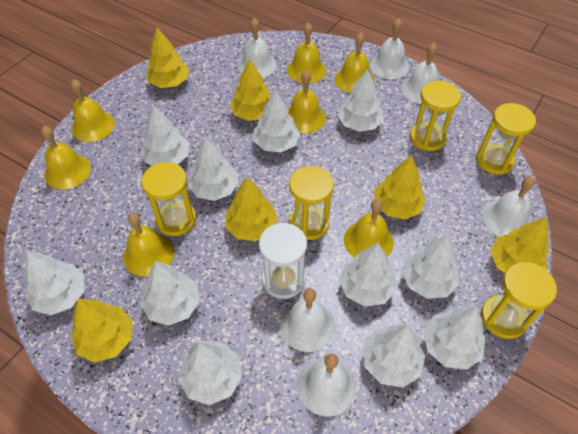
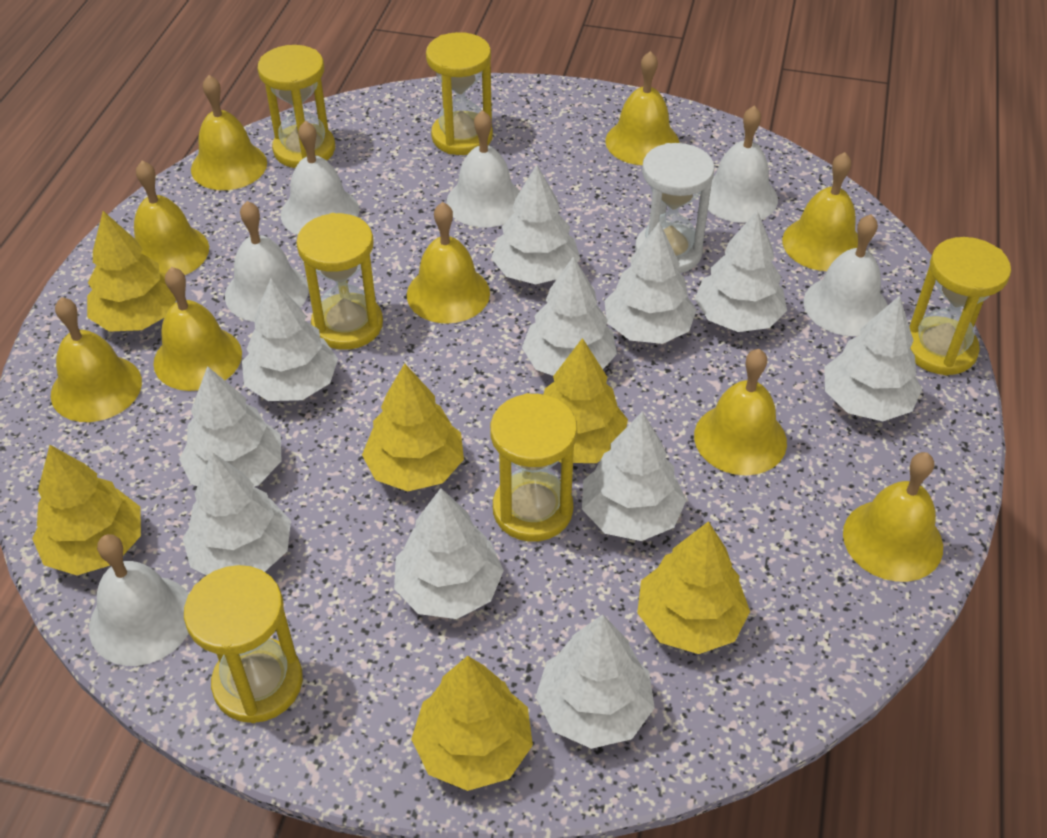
yellow bell: [41,126,91,189] [71,79,115,142] [123,213,174,277] [287,23,326,83] [288,71,326,133] [335,33,375,93] [344,199,394,258] = 7 -> [51,297,142,422] [134,161,209,275] [153,267,242,391] [191,75,267,190] [407,202,490,324] [605,51,679,165] [694,349,787,475] [782,152,858,271] [843,452,943,582] = 9
yellow hourglass: [142,162,196,236] [289,166,334,240] [410,81,461,151] [476,103,536,175] [481,262,557,339] = 5 -> [184,565,303,723] [258,45,335,168] [296,213,383,350] [426,32,493,155] [490,393,577,542] [909,237,1011,376] = 6

